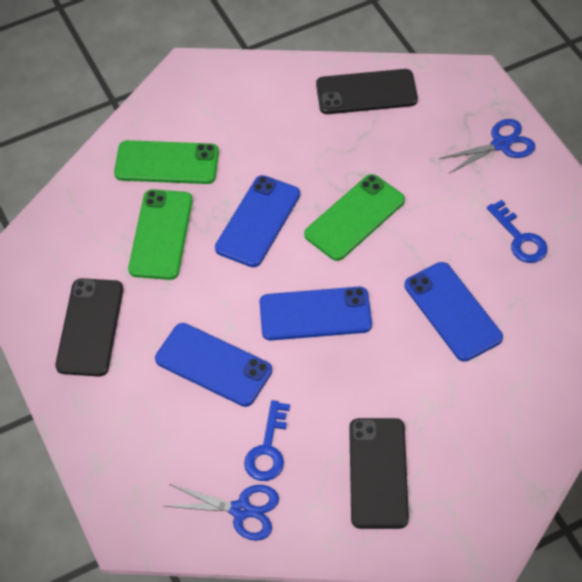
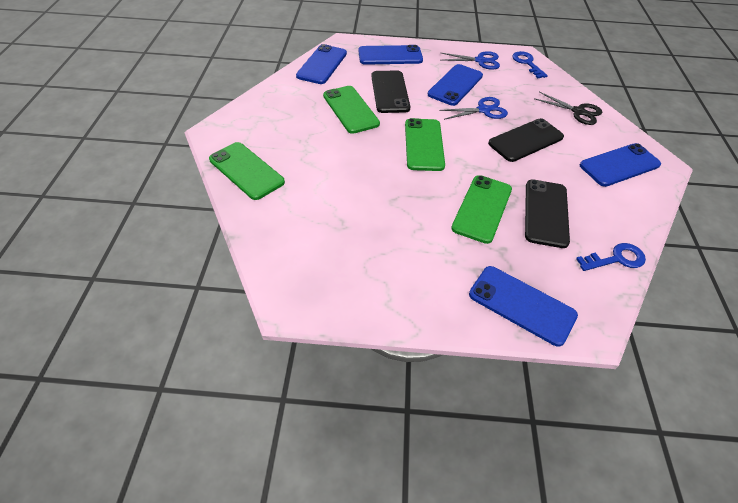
black scissors: none = 0 -> [534,92,602,125] = 1
blue phone: [155,323,272,407] [215,175,300,267] [259,287,372,341] [404,262,503,362] = 4 -> [296,44,347,84] [358,45,423,65] [428,64,483,106] [469,266,578,347] [580,143,661,187] = 5
green phone: [114,140,219,184] [128,189,193,280] [304,174,405,261] = 3 -> [209,142,285,200] [323,86,380,134] [405,118,445,171] [451,175,512,244] = 4

